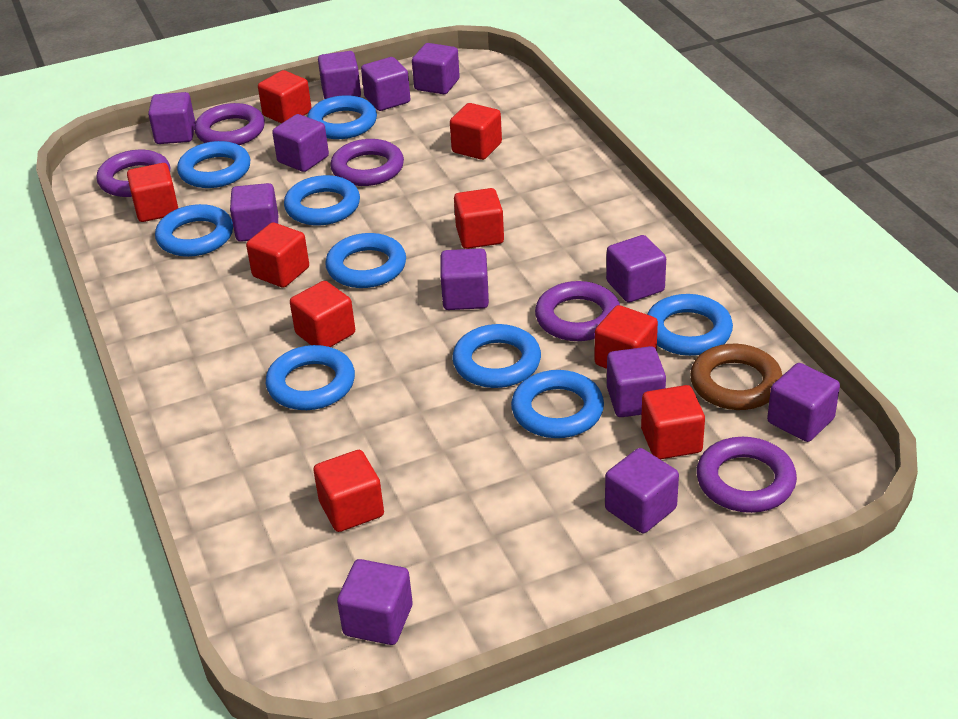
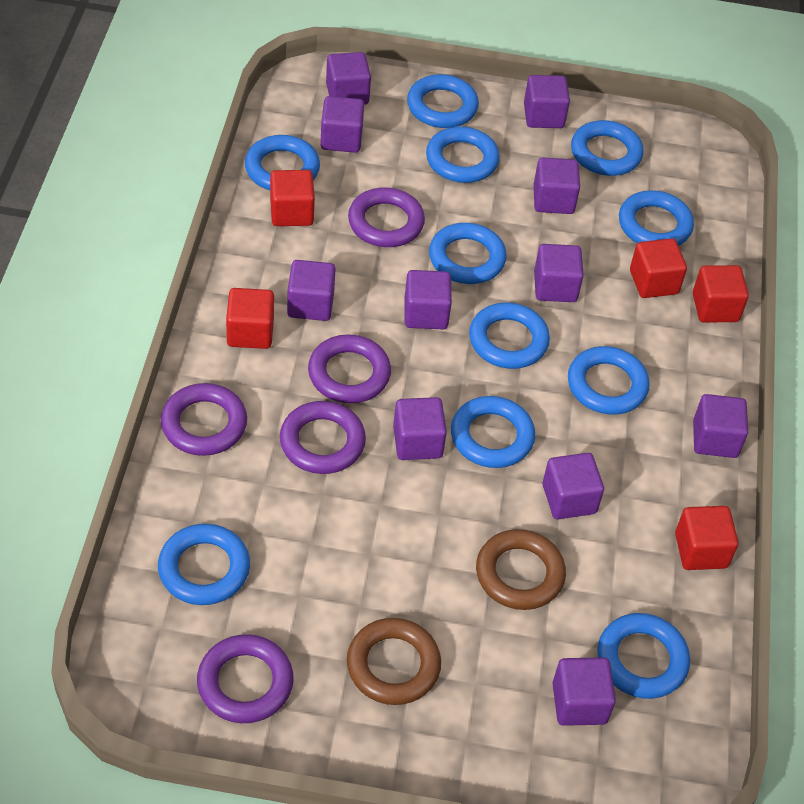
blue ring: [155,204,233,257] [177,141,250,188] [266,345,355,410] [284,175,360,225] [307,95,377,139] [325,233,406,288] [452,324,541,388] [511,370,604,438] [647,294,733,356] = 9 -> [158,524,250,605] [245,135,320,190] [407,74,479,128] [426,126,500,183] [429,223,507,284] [451,396,535,468] [469,303,550,369] [568,346,650,415] [571,120,643,176] [597,613,690,699] [619,190,694,246] = 11
brown ring: [690,344,782,410] = 1 -> [347,618,441,705] [476,529,566,610] = 2
purple cube: [148,92,195,144] [230,183,278,242] [272,114,329,172] [318,51,361,99] [337,559,413,645] [361,57,410,111] [412,43,460,94] [440,248,489,310] [605,448,679,533] [606,235,666,302] [607,346,666,417] [767,363,840,442] = 12 -> [287,260,336,321] [320,96,364,153] [326,52,371,105] [393,397,447,460] [405,270,452,329] [524,75,570,128] [533,157,580,214] [534,244,584,302] [543,453,604,519] [552,657,616,726] [693,394,748,458] = 11
red cube: [127,163,178,222] [246,222,309,288] [258,70,312,124] [290,281,355,347] [313,450,384,532] [450,103,502,160] [454,188,504,249] [595,305,658,369] [641,385,705,459] = 9 -> [226,288,274,349] [270,170,315,226] [630,238,687,298] [675,506,738,570] [693,265,749,323] = 5

